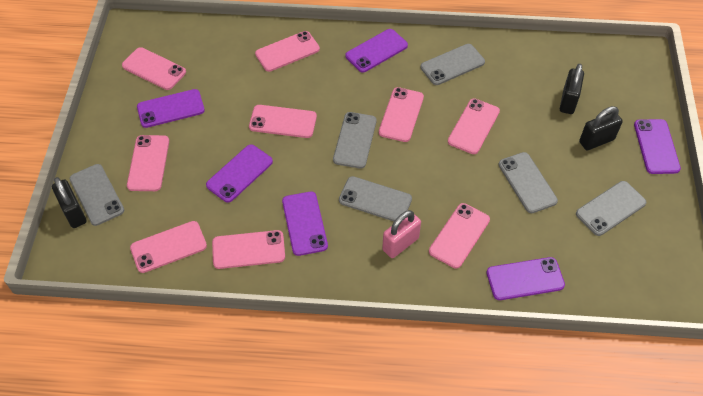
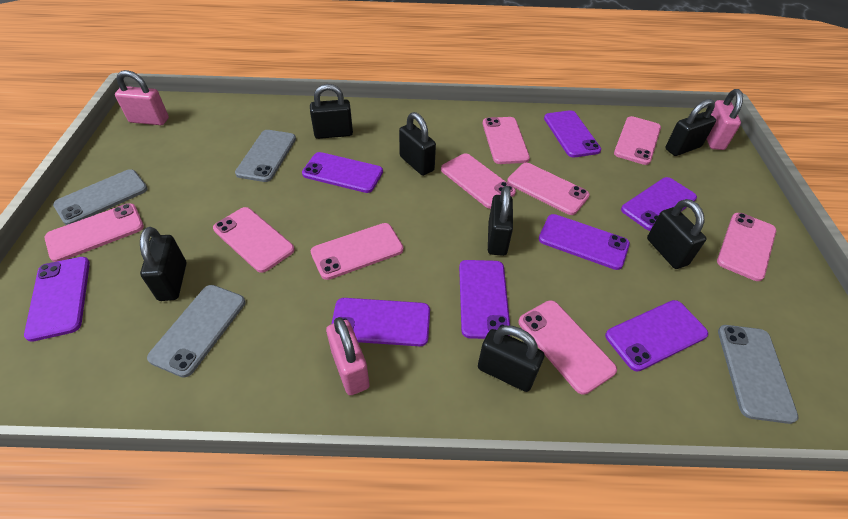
black padlock: [52,177,87,228] [560,64,584,114] [579,106,623,150] = 3 -> [140,227,186,301] [310,84,353,139] [399,112,436,176] [478,325,544,392] [488,186,513,256] [647,199,706,269] [665,99,716,156] = 7
grey phone: [69,164,124,226] [333,112,377,169] [339,176,412,221] [420,44,485,85] [499,152,558,213] [576,181,646,236] = 6 -> [53,169,148,225] [147,285,245,378] [235,130,296,182] [718,325,799,424] = 4
pink padlock: [382,210,421,258] = 1 -> [115,70,169,125] [326,317,370,395] [707,89,743,150] = 3
purple phone: [137,89,205,128] [206,144,273,203] [282,191,328,256] [345,29,408,73] [486,257,565,300] [634,119,681,174] = 6 -> [24,257,90,342] [302,152,383,193] [332,298,430,346] [459,260,510,339] [539,214,630,270] [544,110,601,158] [605,300,708,371] [621,177,697,231] = 8

